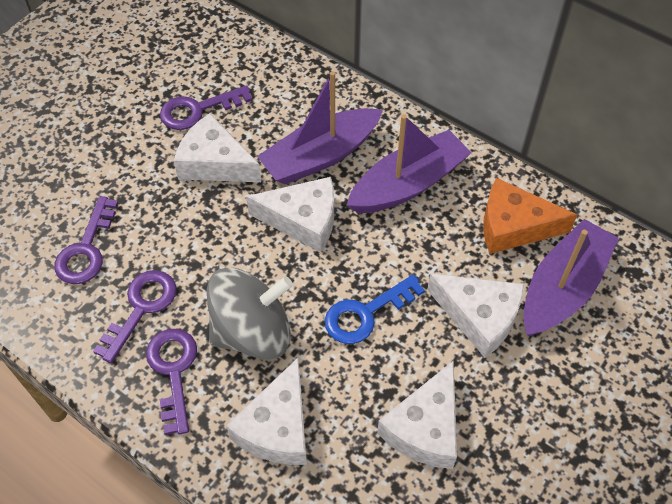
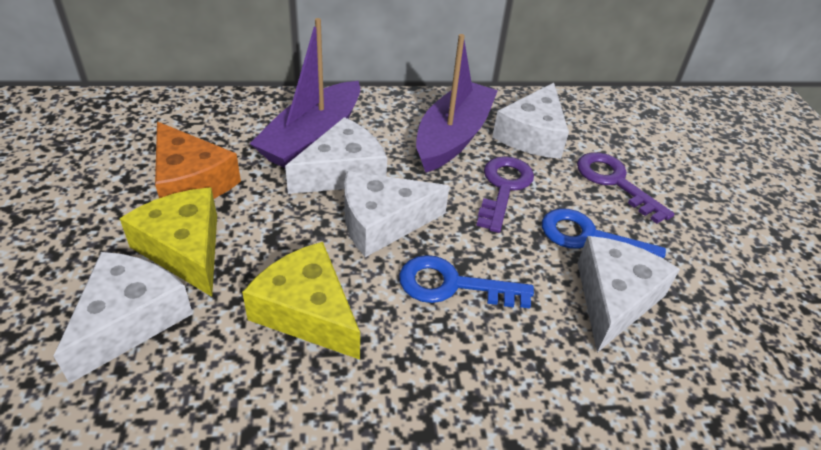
blue key: [325,274,425,344] = 1 -> [399,255,534,308] [542,208,666,258] = 2
grey spinning top: [207,267,293,360] = 1 -> none = 0
purple boat: [257,71,383,184] [347,114,472,213] [523,219,619,336] = 3 -> [250,18,360,168] [416,34,498,173] = 2
purple key: [54,196,118,284] [93,270,177,363] [146,329,197,435] [160,85,252,130] = 4 -> [476,156,534,233] [577,152,674,224] = 2
yellow cheese: none = 0 -> [120,188,217,297] [242,242,360,360] = 2

